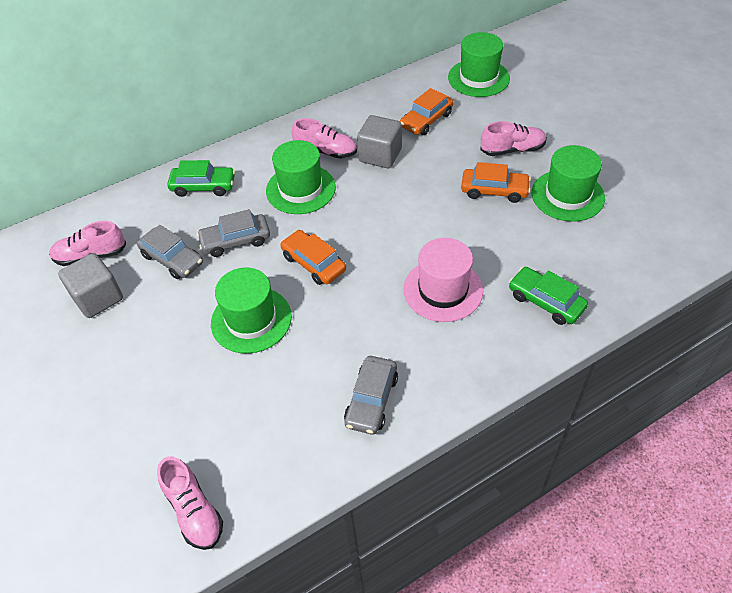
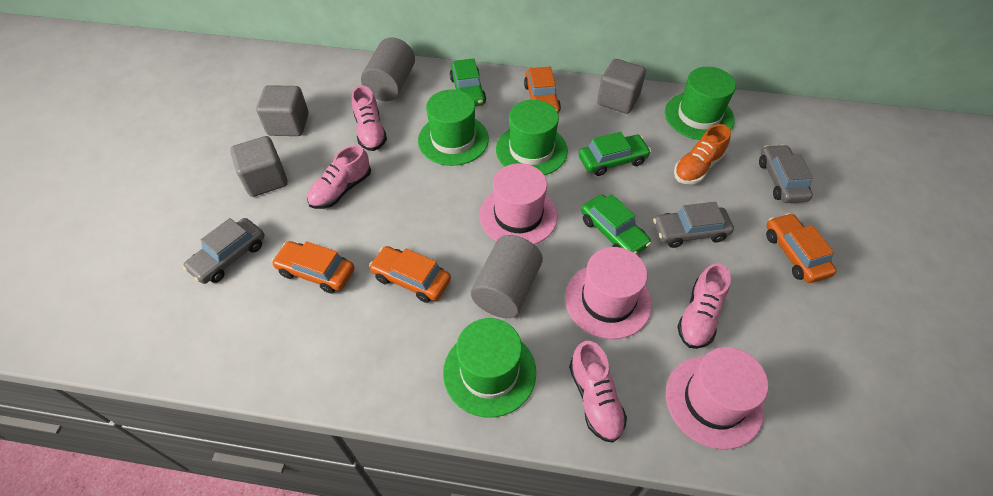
green car: [167,160,235,197] [509,267,588,325] = 2 -> [450,58,486,106] [579,132,651,176] [581,194,651,254] = 3
grey cube: [58,253,123,318] [357,115,402,168] = 2 -> [230,136,288,197] [256,85,309,136] [597,59,646,114] = 3
grey cylinder: none = 0 -> [361,37,415,101] [471,235,543,318] = 2
orange car: [280,230,346,285] [400,88,453,135] [461,162,531,203] = 3 -> [272,241,355,293] [369,246,451,303] [524,67,561,113] [766,213,837,283] = 4
orange shoe: none = 0 -> [674,124,731,184] = 1
pink hat: [403,238,483,322] = 1 -> [479,163,558,245] [565,247,652,339] [666,347,768,450] = 3

